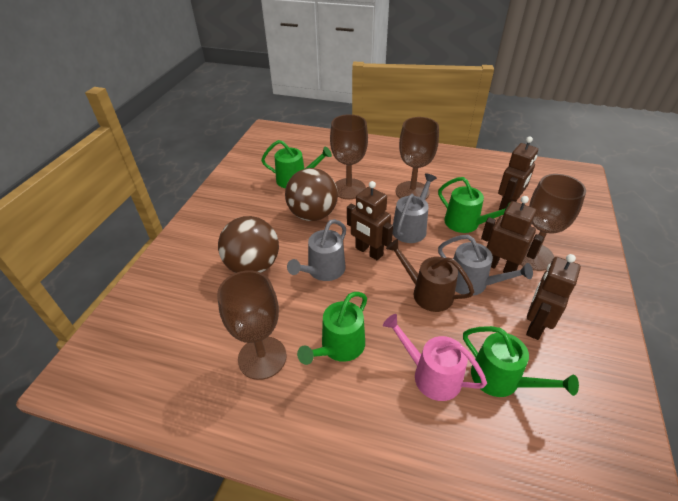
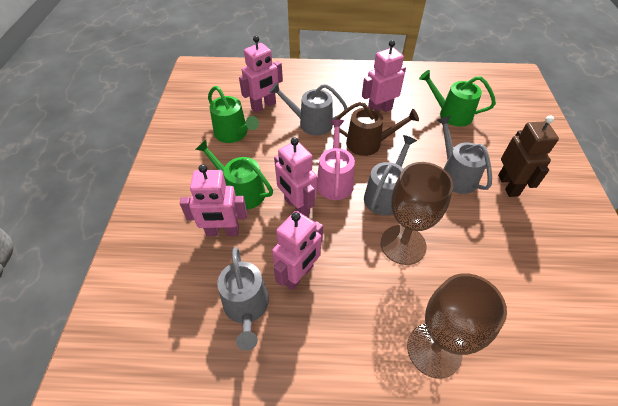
brown ball: [218,216,279,273] [285,168,338,221] = 2 -> none = 0
brown goblet: [217,270,286,380] [330,114,368,199] [396,117,439,200] [520,174,586,271] = 4 -> [381,162,453,265] [407,273,507,378] = 2
brown robot: [347,181,393,260] [481,196,544,273] [498,136,538,210] [526,254,581,340] = 4 -> [498,116,559,197] = 1
green watering can: [261,140,332,188] [297,292,367,365] [438,177,510,233] [463,326,579,397] = 4 -> [195,140,273,210] [208,86,259,143] [419,70,496,127] = 3
grey watering can: [287,219,346,281] [393,173,437,243] [438,235,533,296] = 3 -> [217,247,269,351] [270,82,348,136] [364,135,417,215] [437,116,492,194] = 4
pink robot: none = 0 -> [180,164,247,236] [239,36,283,113] [272,211,323,290] [274,137,317,216] [362,40,406,112] = 5

